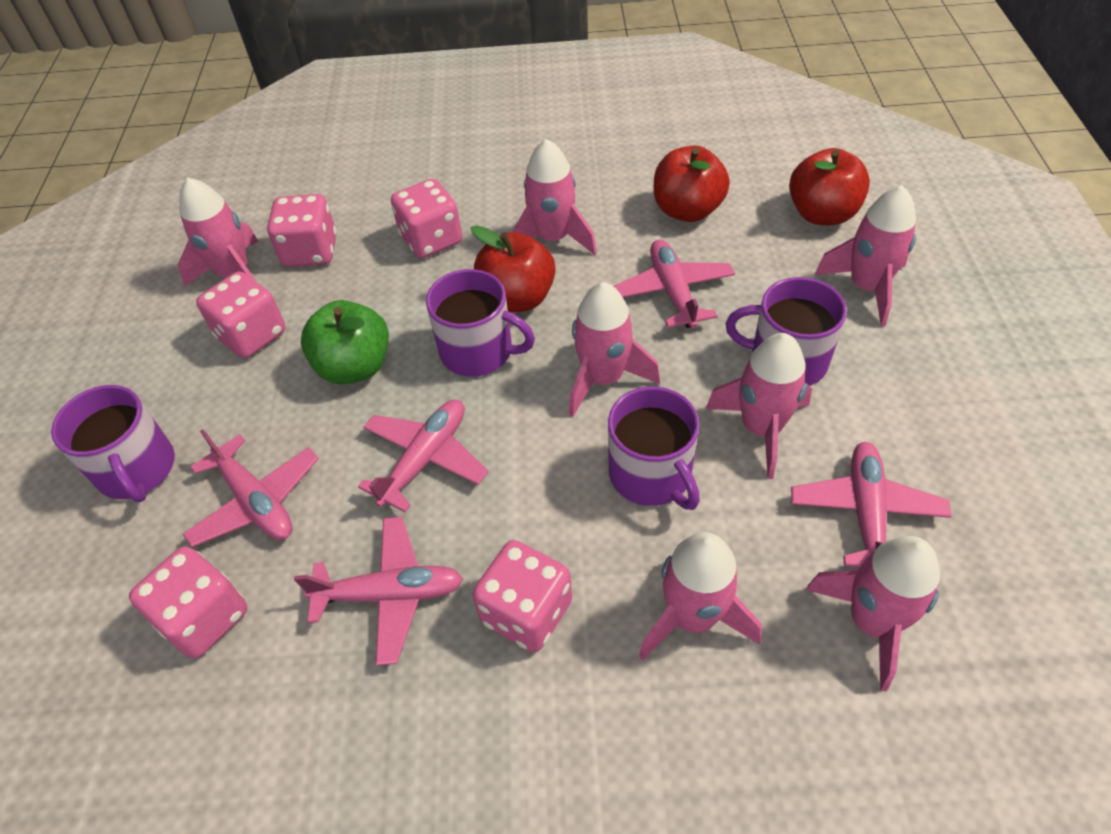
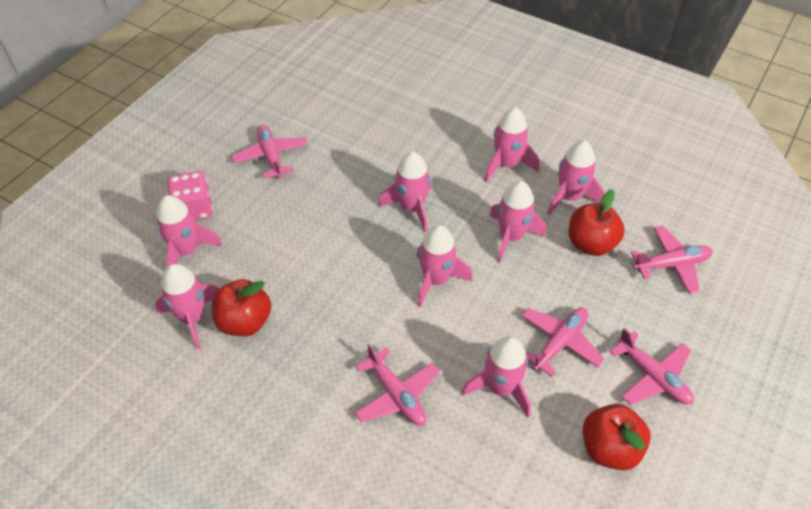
green apple: [301,300,389,384] = 1 -> none = 0
pink dice: [129,546,247,658] [196,271,286,358] [267,194,337,267] [391,179,462,258] [473,540,572,652] = 5 -> [167,171,213,220] = 1
pink rocket: [178,178,259,286] [512,139,597,255] [569,282,660,417] [639,532,762,661] [706,333,812,479] [806,536,940,691] [815,185,916,327] = 7 -> [155,264,219,350] [156,195,222,267] [378,151,432,233] [416,225,472,307] [462,336,531,417] [484,107,539,182] [489,181,546,263] [547,140,605,215] = 8
purple mug: [51,385,175,502] [426,269,535,377] [608,387,700,510] [726,277,847,386] = 4 -> none = 0

